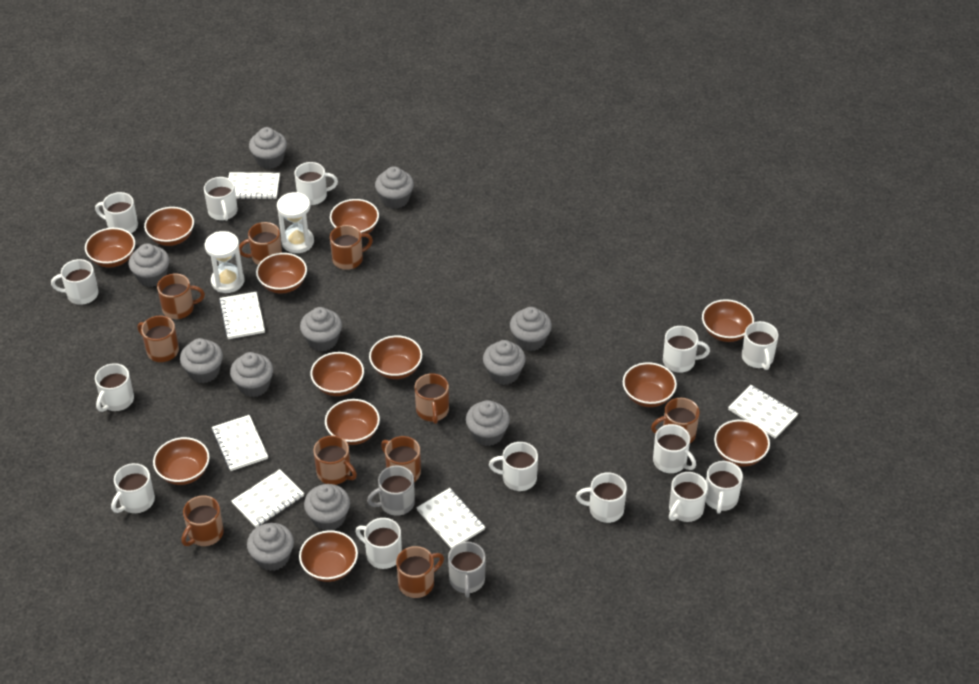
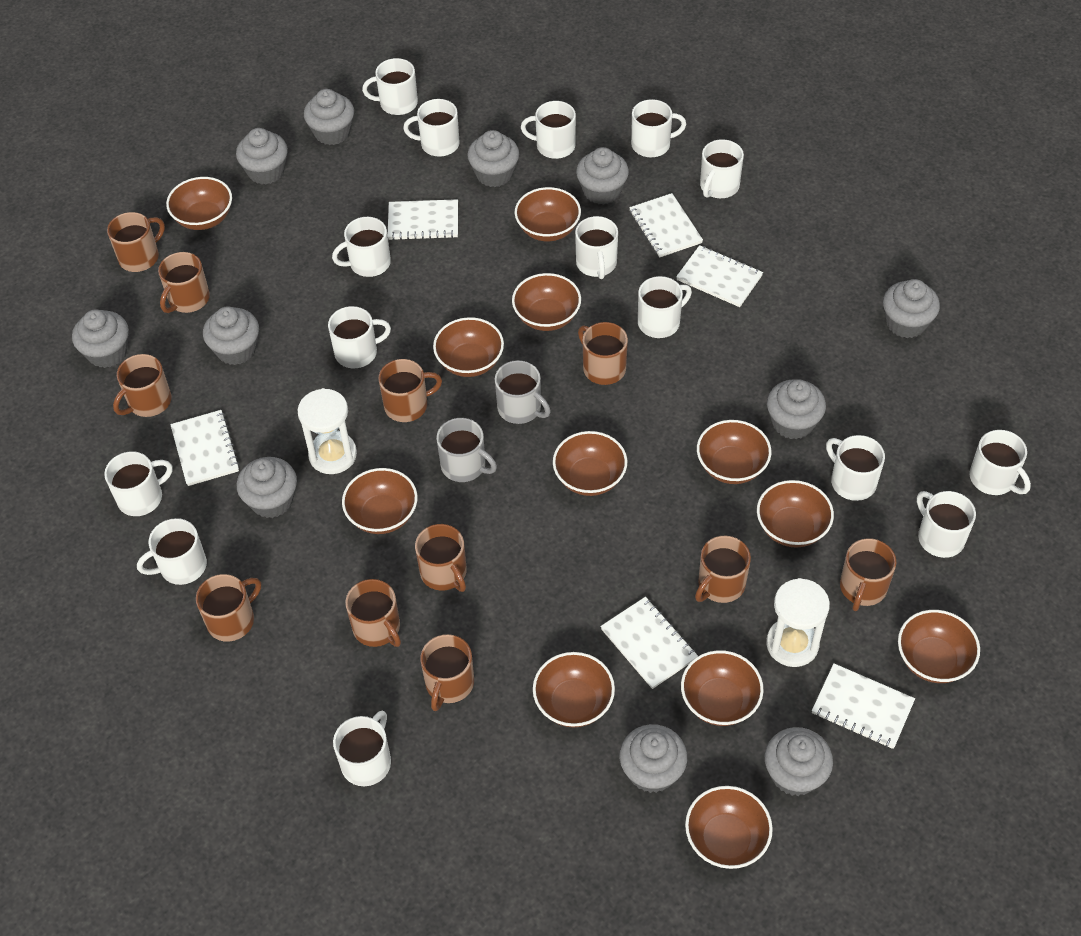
brown mug: [137,316,179,362] [157,274,205,319] [181,495,224,546] [239,222,282,265] [313,436,357,485] [330,225,373,270] [381,436,421,482] [396,546,444,598] [415,373,449,424] [651,398,700,443] = 10 -> [107,212,165,272] [113,354,172,417] [158,252,210,313] [196,574,261,642] [345,579,401,647] [378,359,442,422] [415,524,467,592] [420,634,474,711] [578,322,628,385] [695,536,751,603] [840,538,896,611] = 11
white mug: [51,259,99,305] [95,192,138,233] [95,363,134,412] [111,463,155,513] [204,177,238,221] [294,162,338,205] [355,518,402,569] [489,442,538,491] [576,472,627,523] [653,424,696,473] [663,326,710,373] [669,472,708,522] [706,461,743,514] [742,321,778,370] = 14 -> [104,451,173,516] [137,518,207,585] [328,306,391,368] [332,217,391,277] [333,710,391,786] [362,58,418,115] [403,99,460,157] [521,101,576,159] [575,216,618,279] [631,99,686,157] [638,276,692,338] [700,139,744,198] [826,435,885,501] [917,491,976,558] [970,430,1031,495] = 15

